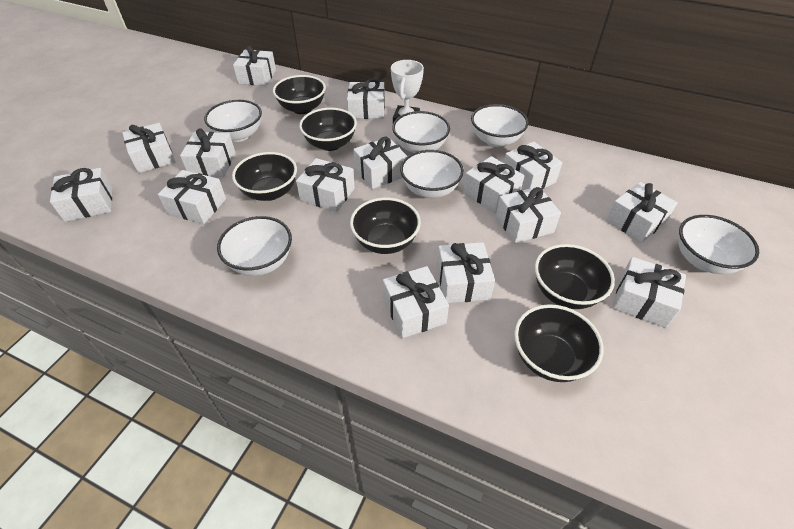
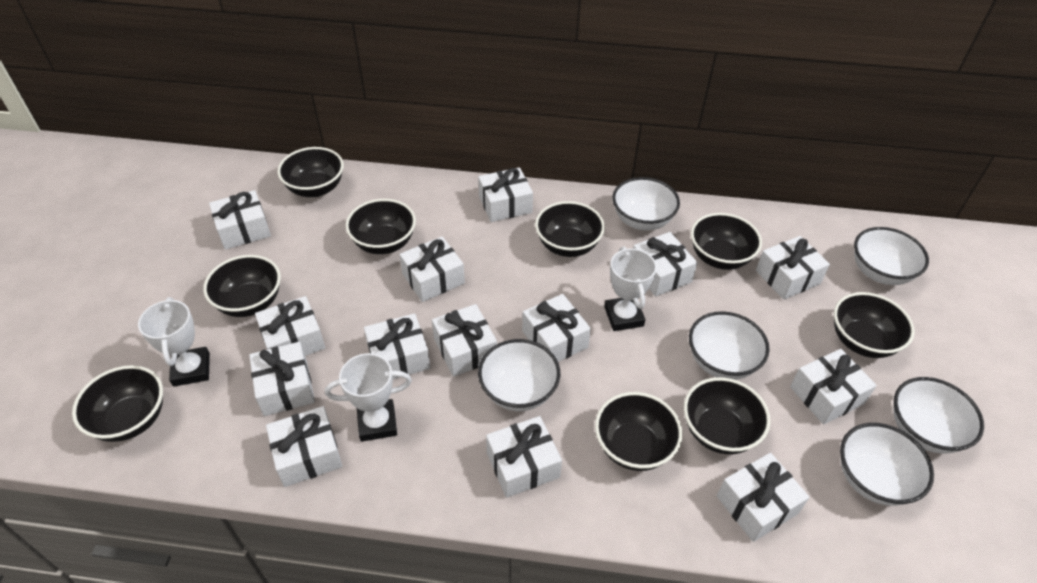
black bowl: [232,152,297,201] [273,75,326,114] [299,108,357,151] [350,198,421,254] [514,304,603,382] [535,244,615,309] = 6 -> [72,365,163,442] [203,255,281,317] [277,147,344,197] [346,199,416,254] [535,201,605,257] [595,392,682,471] [684,377,770,454] [691,213,762,270] [834,292,915,358] = 9
white gift: [50,168,112,222] [122,123,175,173] [158,170,226,224] [180,128,235,177] [233,45,276,86] [296,158,355,212] [347,78,385,119] [353,136,407,189] [383,266,449,338] [437,242,495,303] [463,156,525,213] [496,186,561,243] [504,142,562,190] [606,182,678,243] [612,257,686,328] = 15 -> [209,190,271,250] [249,342,315,416] [255,296,325,356] [266,406,342,487] [364,313,430,379] [399,236,465,302] [432,304,497,377] [478,167,533,222] [486,416,562,498] [522,294,591,362] [633,232,698,297] [717,453,810,542] [756,236,830,300] [790,349,877,425] = 14
white trophy: [391,60,424,123] = 1 -> [138,297,210,387] [325,353,412,442] [604,246,657,331] = 3

